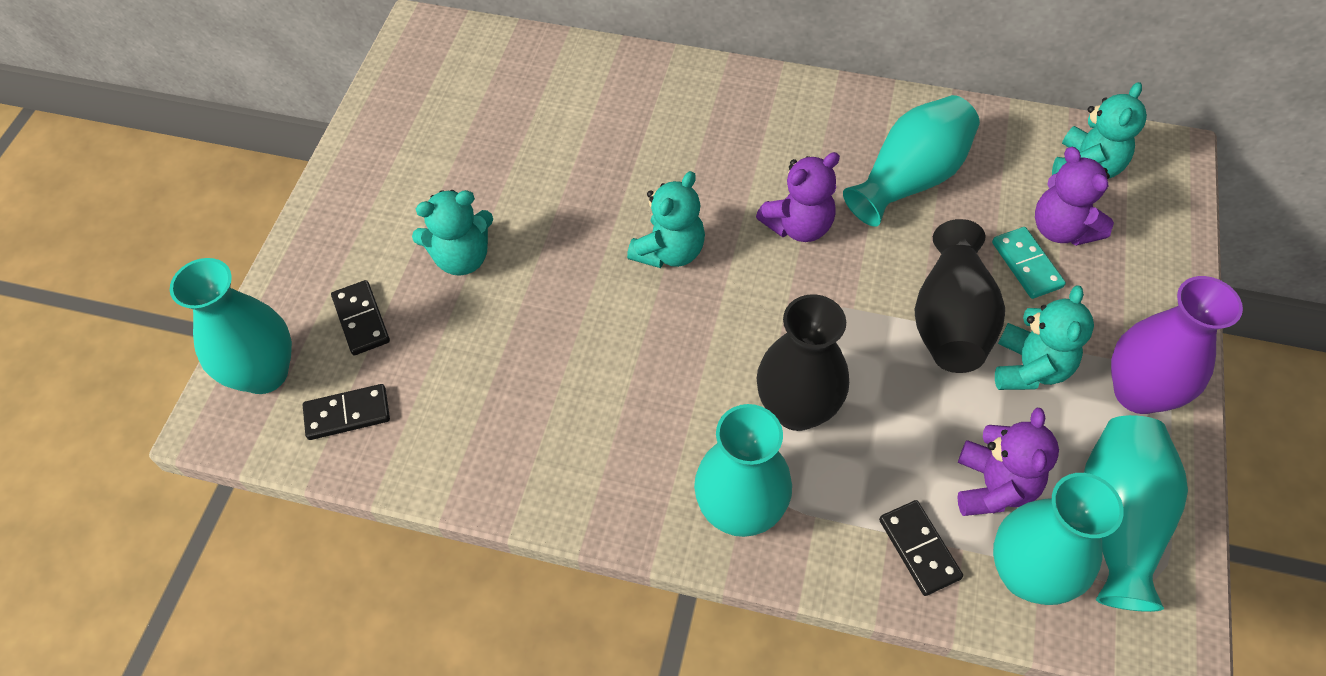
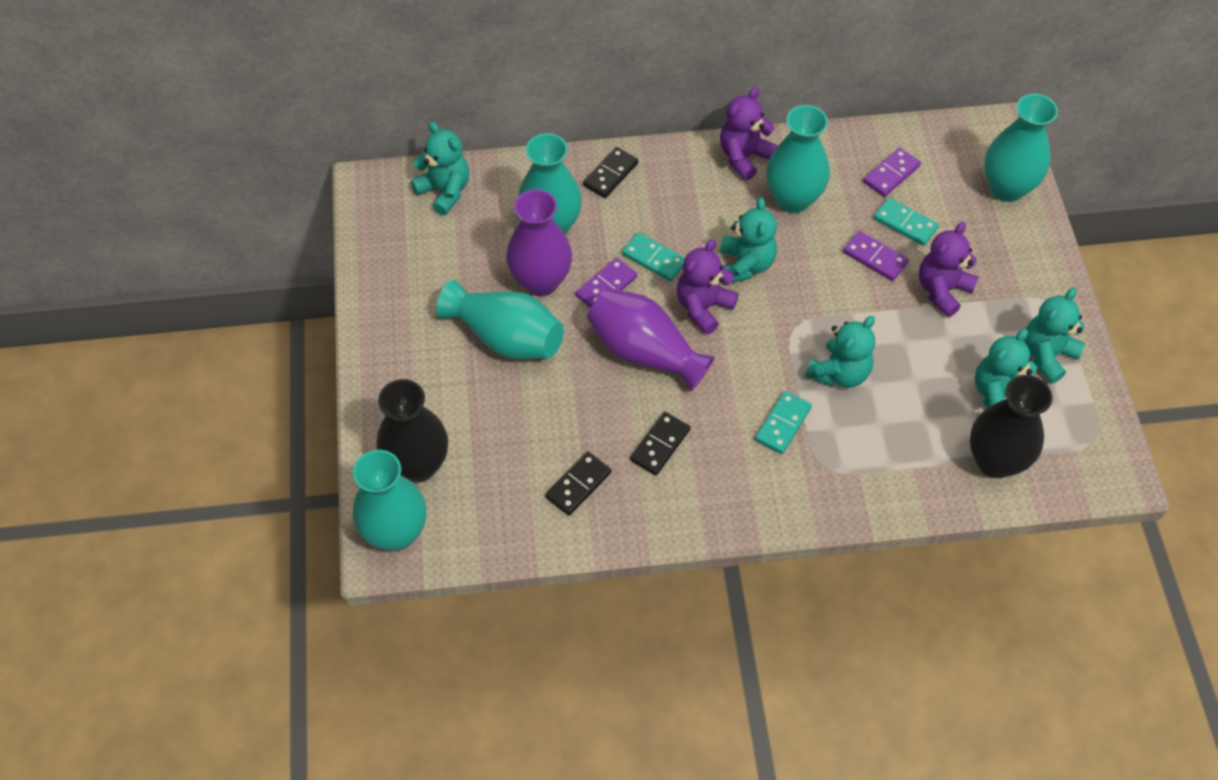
purple domino: none = 0 -> [575,257,637,308] [843,231,909,281] [863,147,921,197] = 3
purple vase: [1111,276,1243,414] = 1 -> [506,189,572,296] [587,288,715,391] = 2
turquoise domino: [992,227,1066,299] = 1 -> [622,232,685,282] [755,391,812,454] [874,198,939,246] = 3
turquoise teddy bear: [412,190,493,276] [627,171,705,268] [995,285,1094,390] [1052,82,1147,179] = 4 -> [411,122,469,215] [720,197,777,283] [805,316,875,388] [975,329,1037,408] [1024,288,1085,383] = 5

